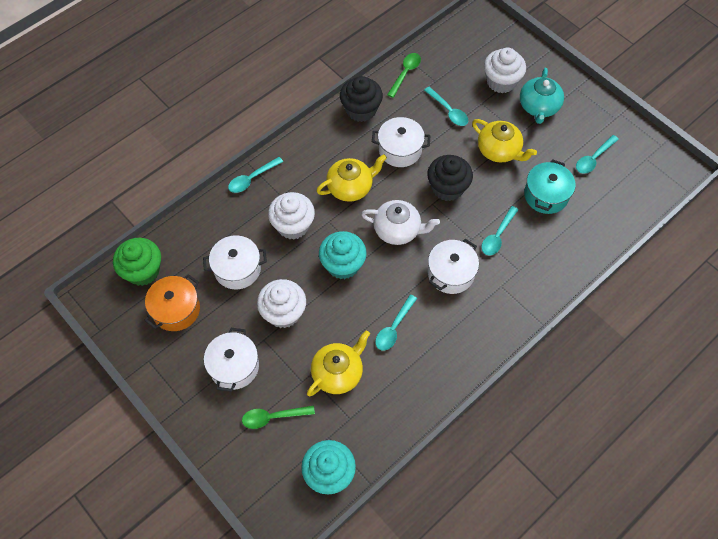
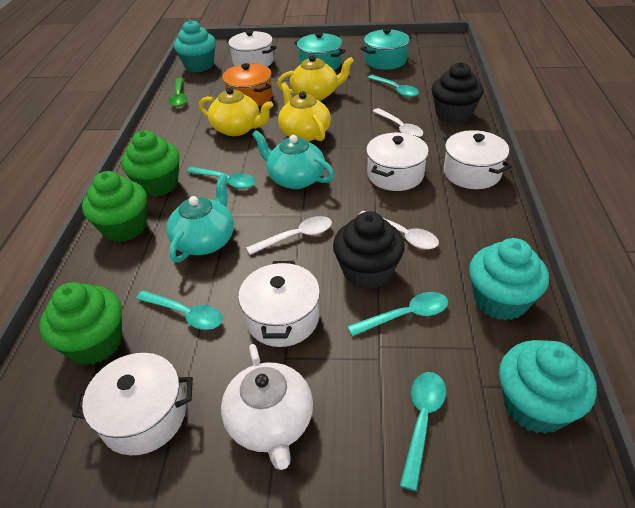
green cupcake: [113,238,161,286] = 1 -> [39,282,122,365] [82,171,147,242] [121,130,180,197] = 3
green spoon: [242,405,315,429] [387,53,421,98] = 2 -> [169,78,187,107] = 1
turquoise cupcake: [301,440,356,495] [319,231,367,279] = 2 -> [174,20,216,72] [469,238,549,320] [499,340,597,434] = 3
turquoise pot: [524,159,575,214] = 1 -> [294,32,346,70] [361,28,412,70] = 2
turquoise teapot: [520,68,564,124] = 1 -> [166,174,234,262] [252,130,334,189] = 2
white cupcake: [257,279,306,328] [268,192,315,240] [484,47,526,93] = 3 -> none = 0
white pot: [203,235,267,290] [204,328,259,392] [372,117,431,167] [428,239,479,294] = 4 -> [72,353,193,455] [226,30,277,67] [238,261,320,347] [366,133,429,191] [443,130,512,189] = 5
white spoon: none = 0 -> [246,216,332,255] [359,211,439,249] [373,108,423,137] = 3

